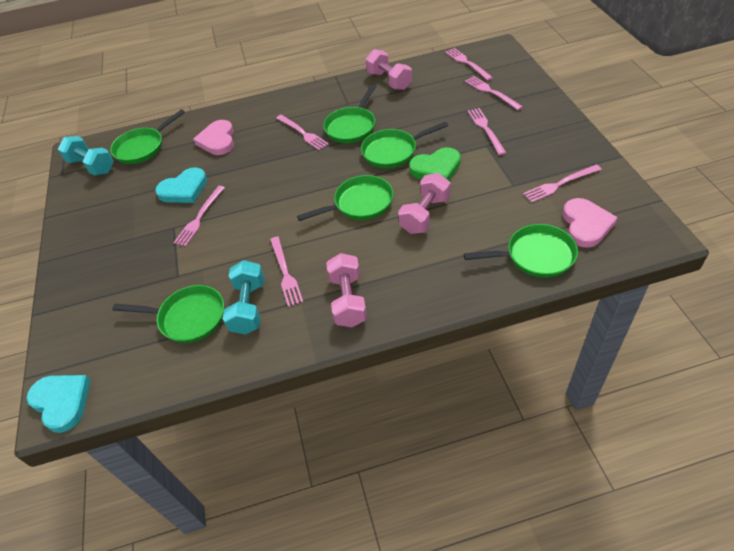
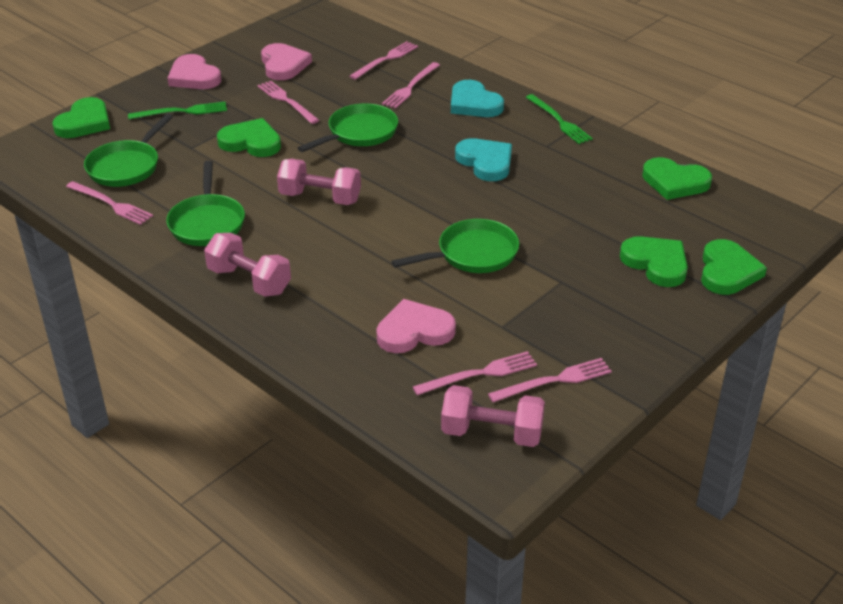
green fork: none = 0 -> [128,102,227,119] [526,94,593,144] = 2
green heart: [409,147,461,181] = 1 -> [53,97,110,138] [217,118,281,157] [620,236,688,287] [642,157,712,200] [701,239,767,295] = 5
green pan: [110,109,185,164] [113,285,224,343] [297,175,393,221] [323,84,376,143] [361,122,448,168] [464,224,578,278] = 6 -> [84,114,173,187] [166,161,245,246] [298,104,398,152] [391,219,519,273] = 4
pink fork: [174,186,225,246] [270,237,303,307] [276,115,329,150] [445,48,493,80] [465,76,523,110] [468,108,506,155] [523,164,602,203] = 7 -> [66,181,153,225] [257,81,319,124] [349,41,418,80] [382,62,440,108] [413,351,537,395] [488,358,612,402] = 6
pink heart: [193,120,234,155] [563,198,618,248] = 2 -> [168,54,221,89] [261,43,312,80] [376,299,456,353] = 3
turquoise dumbbell: [58,136,114,176] [223,260,265,335] = 2 -> none = 0

